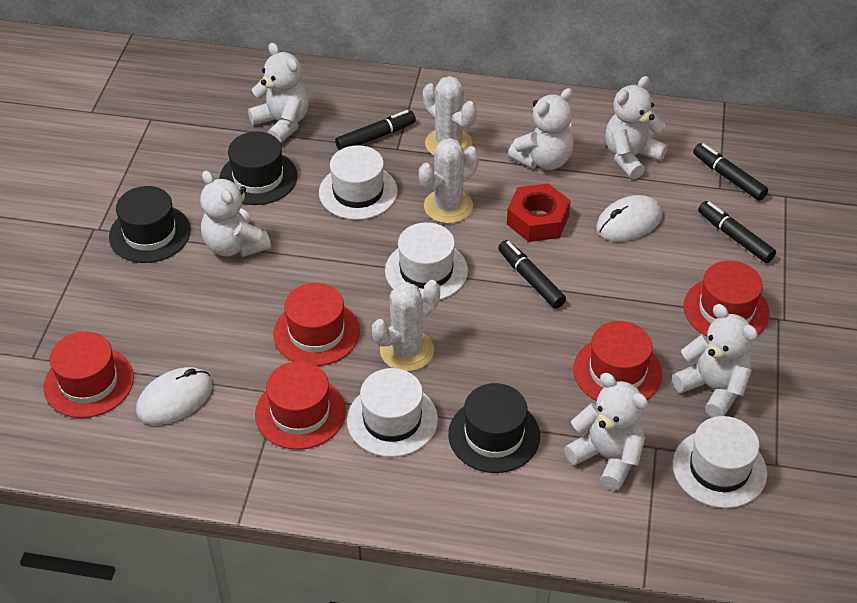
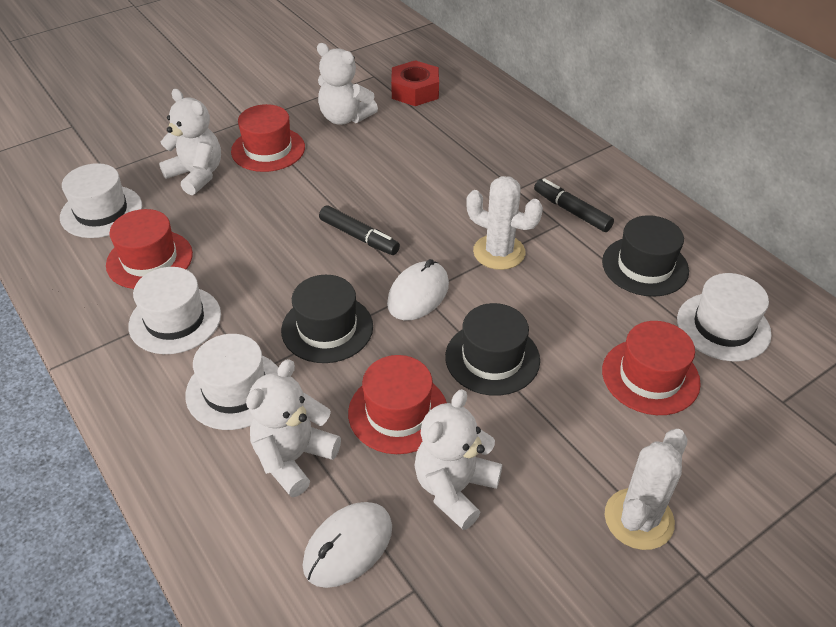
black marker: [335,110,416,150] [498,240,566,309] [693,143,768,201] [698,201,776,263] = 4 -> [319,206,400,255] [534,178,614,232] = 2
red hat: [43,332,134,418] [255,361,346,450] [273,283,360,366] [573,321,662,401] [684,261,770,336] = 5 -> [106,209,193,289] [231,104,305,172] [348,355,447,454] [602,321,701,415] = 4
white cactus: [372,280,440,371] [419,138,479,224] [423,76,477,156] = 3 -> [466,176,543,270] [605,429,688,550] = 2
white teddy bear: [200,170,271,257] [248,43,309,143] [508,88,574,170] [564,373,648,490] [605,76,668,179] [672,304,758,418] = 6 -> [159,89,221,195] [246,359,341,497] [317,43,378,125] [414,389,502,530] = 4

